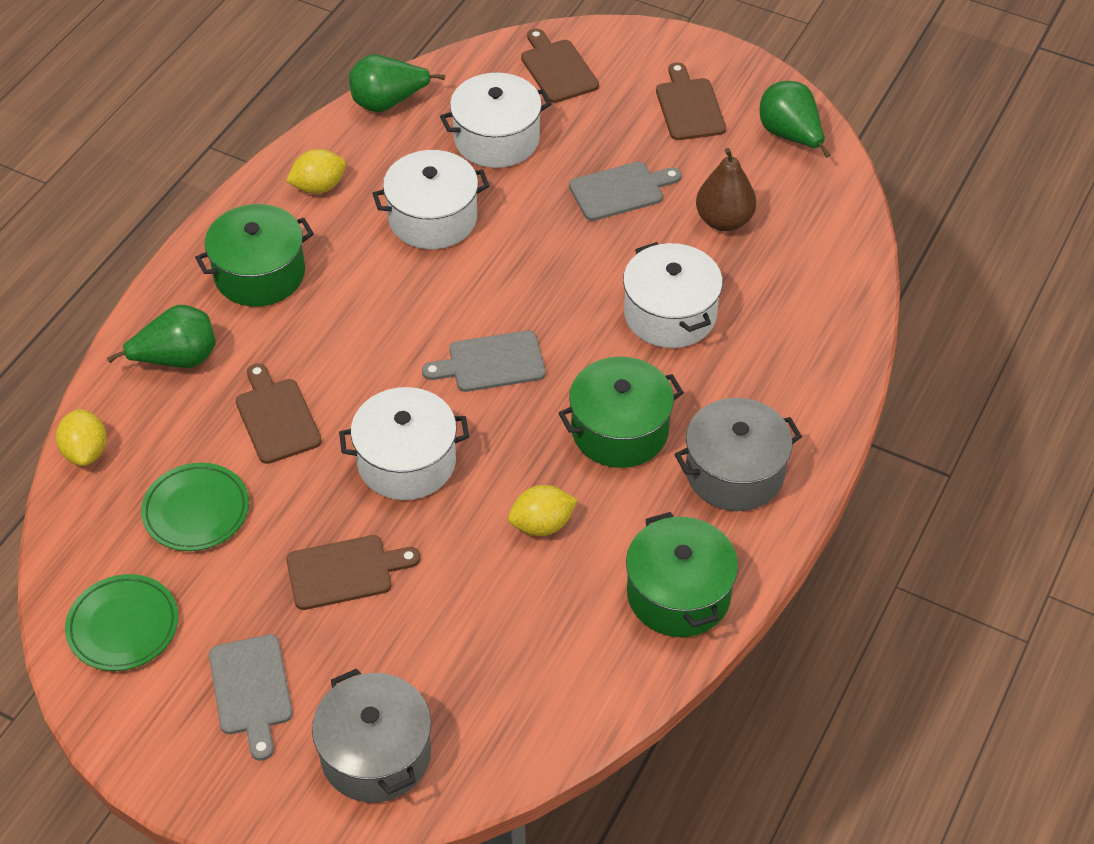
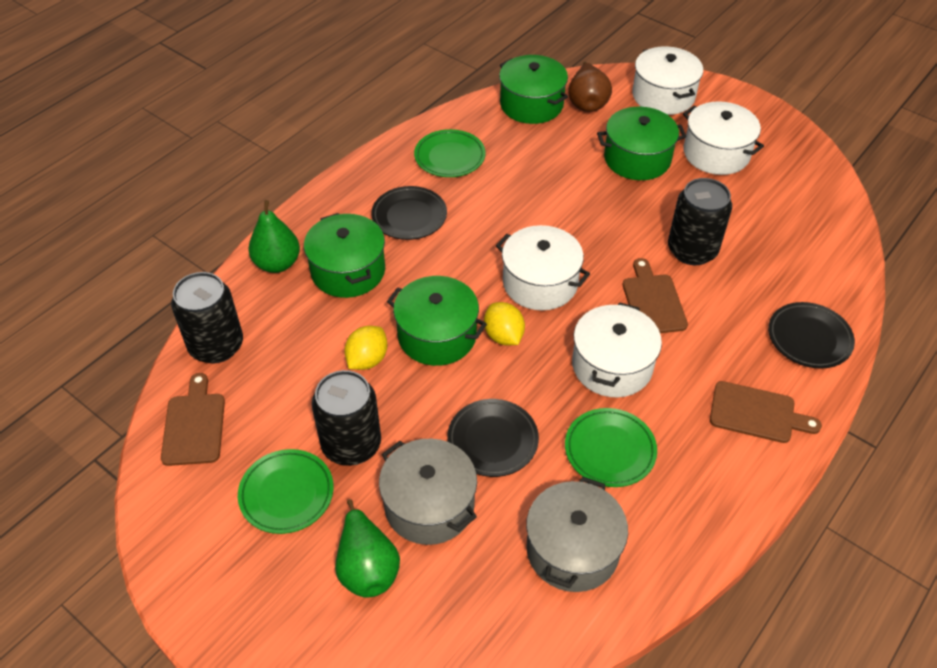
black can: none = 0 -> [171,272,243,363] [312,370,381,466] [668,178,732,265] = 3
black plate: none = 0 -> [371,186,447,240] [447,399,539,477] [768,302,855,369] = 3
brown cutting board: [236,363,322,464] [286,535,420,610] [521,29,599,103] [656,62,726,140] = 4 -> [161,373,225,466] [623,258,688,333] [710,381,822,443] = 3
green pear: [107,305,216,368] [349,54,445,112] [760,81,831,158] = 3 -> [248,200,300,273] [335,499,400,598] = 2
green plate: [65,574,178,671] [141,463,249,551] = 2 -> [238,449,334,534] [414,129,486,177] [565,408,657,487] = 3
green pot: [195,204,314,306] [559,357,684,468] [626,512,738,637] = 3 -> [304,213,385,298] [387,276,487,366] [499,55,568,124] [597,107,686,180] = 4
grey cutting board: [209,634,293,761] [422,330,546,392] [569,162,682,221] = 3 -> none = 0
yellow lemon: [56,409,107,466] [286,149,346,194] [508,485,578,536] = 3 -> [344,326,388,370] [484,302,525,346] = 2

